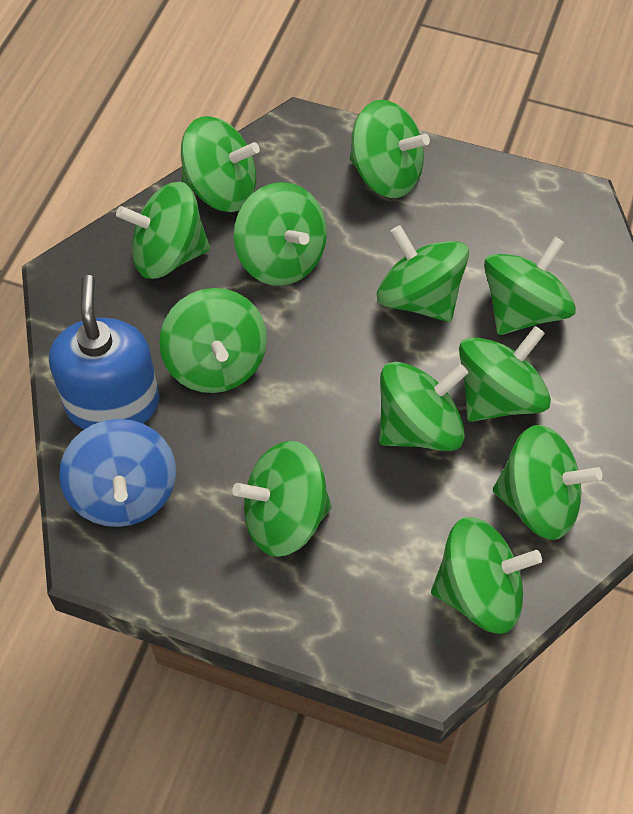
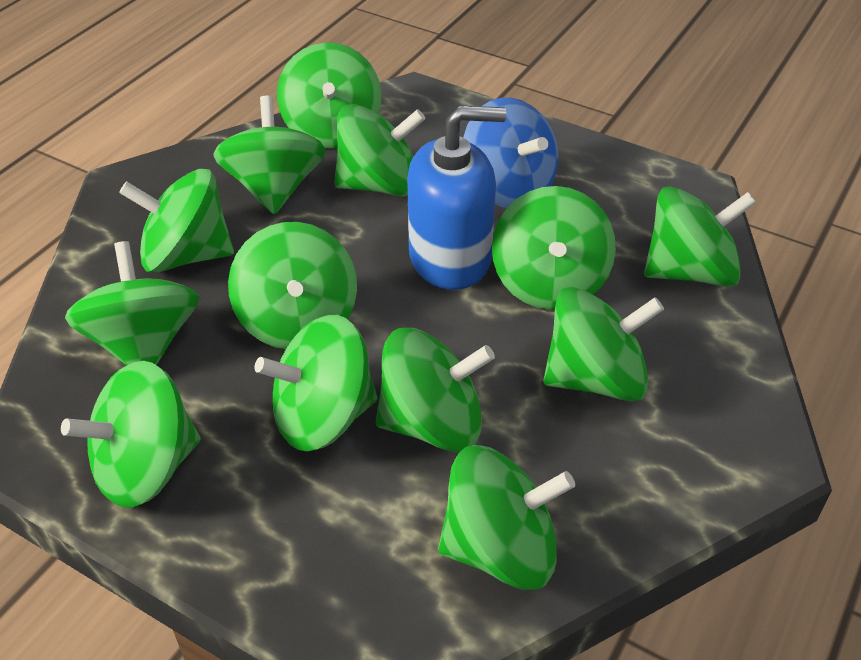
green spinning top: [116,182,210,279] [159,288,267,393] [181,116,260,212] [232,441,332,557] [234,182,327,286] [350,100,430,198] [377,225,469,322] [379,361,468,451] [431,517,542,634] [459,326,551,422] [484,237,576,335] [493,425,602,540] = 12 -> [61,361,201,507] [65,241,199,366] [119,169,234,273] [213,96,326,214] [228,222,357,349] [254,315,377,451] [277,42,381,148] [334,104,425,197] [376,328,495,452] [438,445,575,590] [492,186,616,310] [543,287,664,402] [644,186,756,287] = 13

